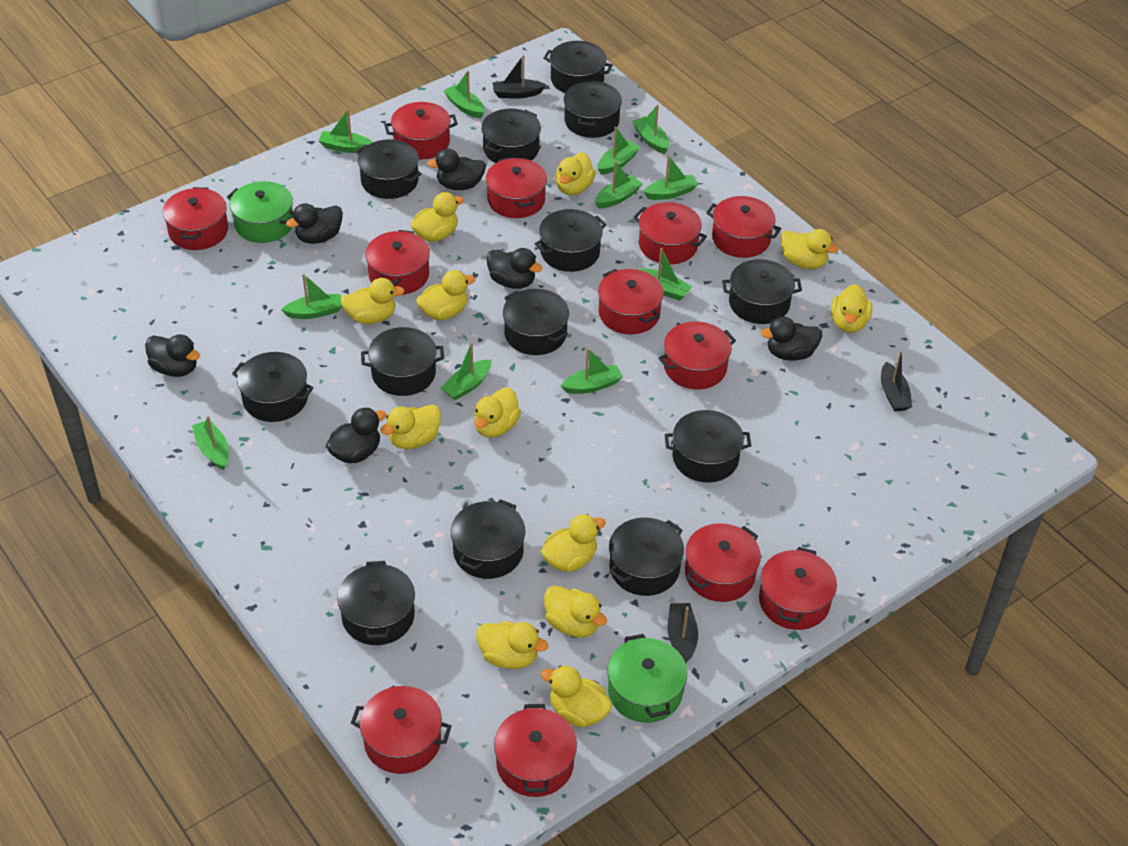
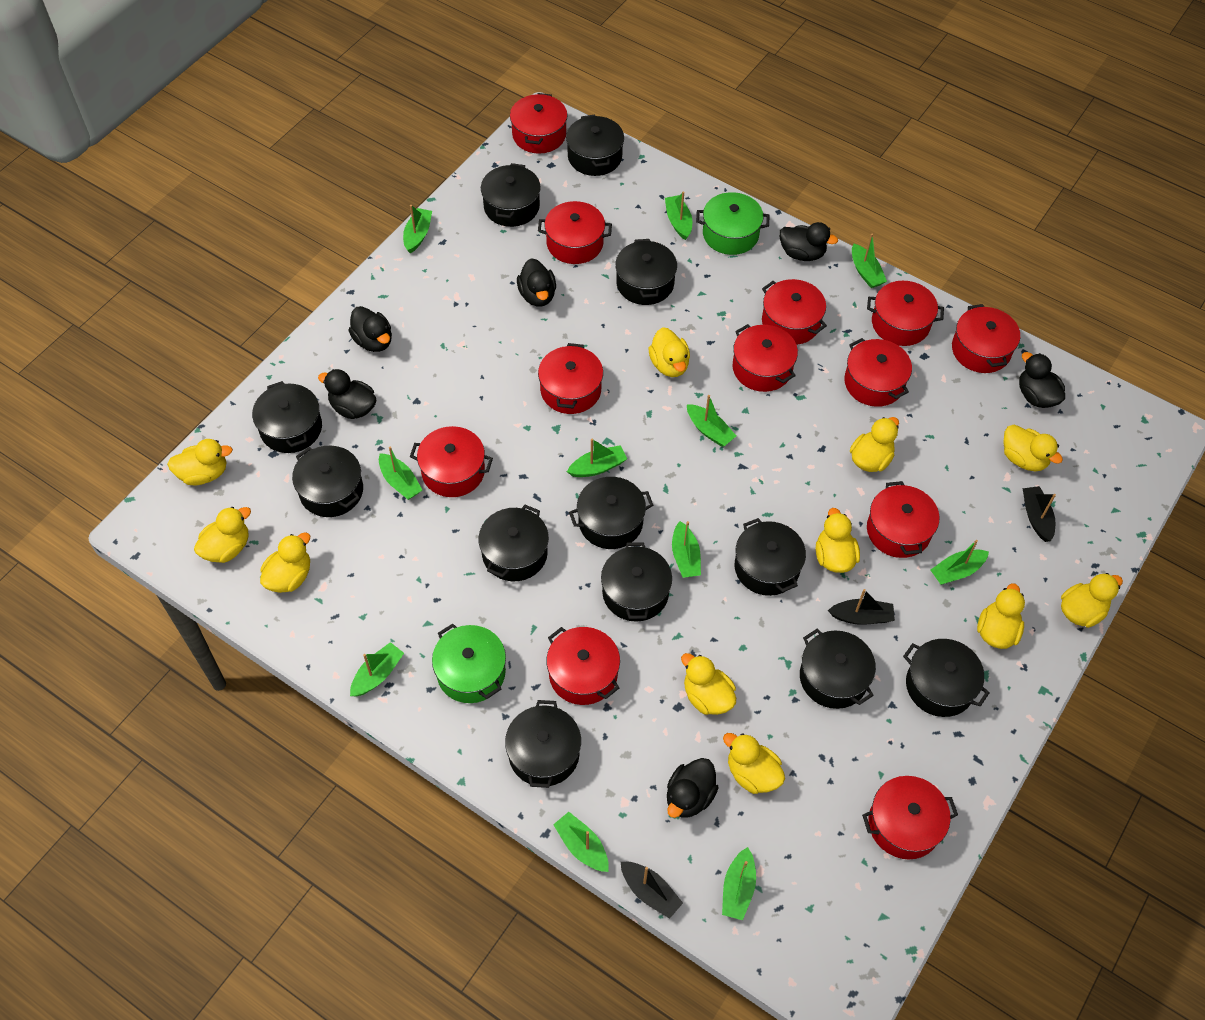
black pot: [232,352,314,422] [337,561,415,645] [356,139,422,199] [361,327,444,396] [451,499,525,579] [481,108,541,163] [503,289,569,355] [535,209,607,272] [543,41,613,93] [563,81,622,138] [609,517,684,596] [665,410,752,483] [722,259,802,324] = 13 -> [252,381,322,453] [292,446,363,517] [478,505,549,581] [481,163,541,227] [505,700,581,788] [566,114,624,176] [569,477,653,549] [601,542,672,622] [615,239,677,305] [735,518,806,596] [800,629,876,709] [903,639,990,717] = 12
yellow duck: [341,278,405,324] [380,404,441,449] [410,192,464,242] [416,270,476,320] [474,387,521,438] [476,621,548,669] [541,514,606,572] [541,665,612,728] [544,585,607,638] [556,152,596,195] [781,229,839,269] [831,284,872,333] = 12 -> [167,439,233,486] [194,507,251,563] [260,532,310,593] [648,327,690,377] [681,653,736,715] [723,733,785,794] [816,508,860,573] [850,417,899,472] [977,583,1025,649] [1004,425,1063,471] [1061,573,1123,628] = 11

